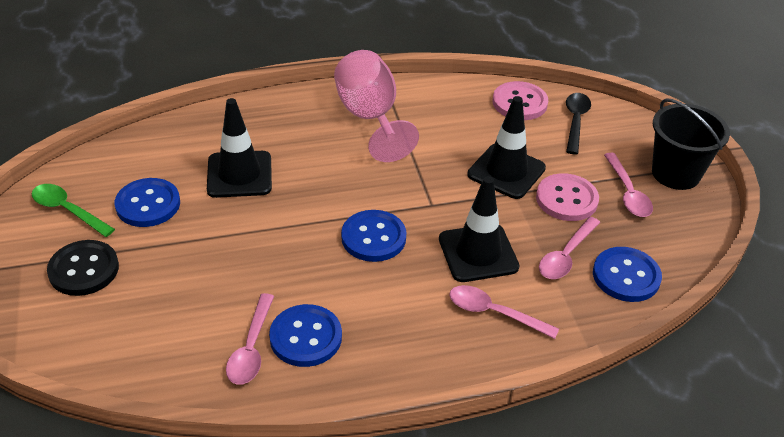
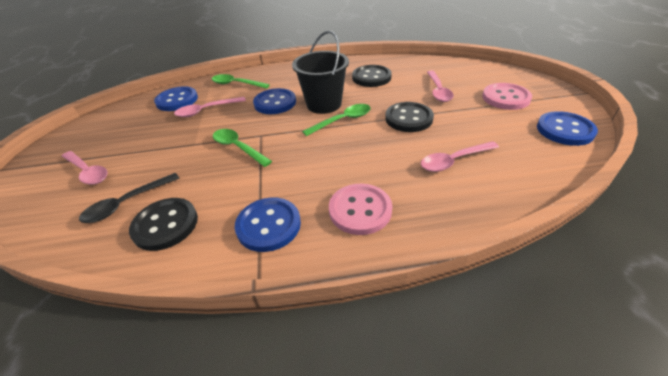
black button: [47,240,119,296] = 1 -> [129,198,198,251] [352,65,392,87] [385,102,434,132] = 3
black traffic cone: [207,98,272,198] [439,176,519,282] [467,96,546,199] = 3 -> none = 0
green spoon: [32,184,115,237] = 1 -> [212,74,270,89] [213,129,272,167] [302,104,371,136] = 3
pink goblet: [334,50,419,162] = 1 -> none = 0

